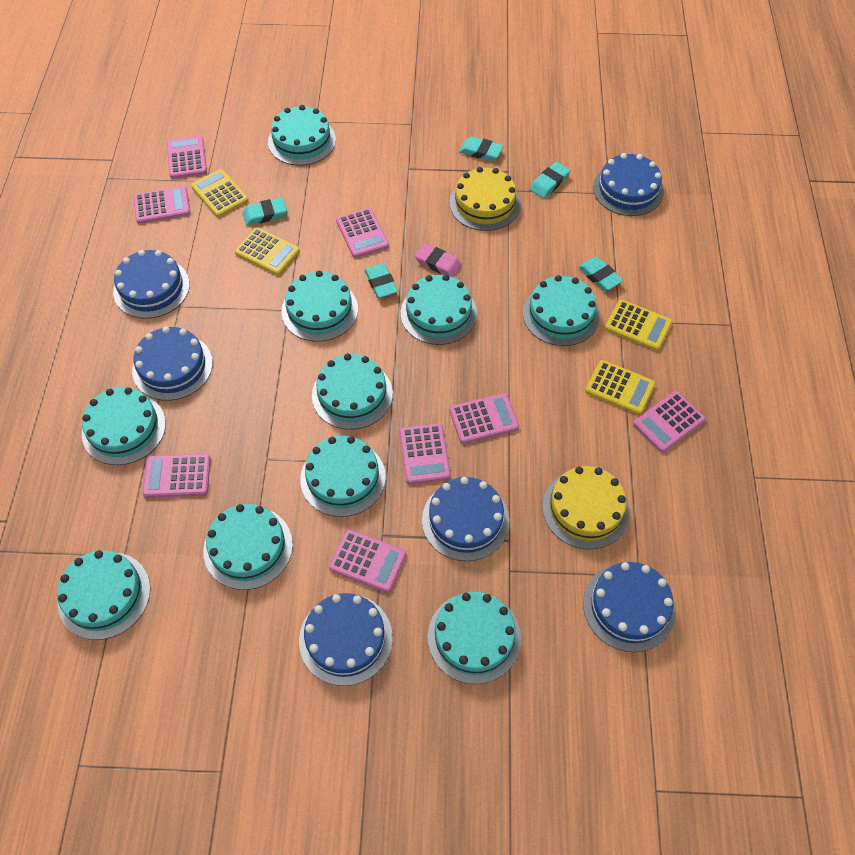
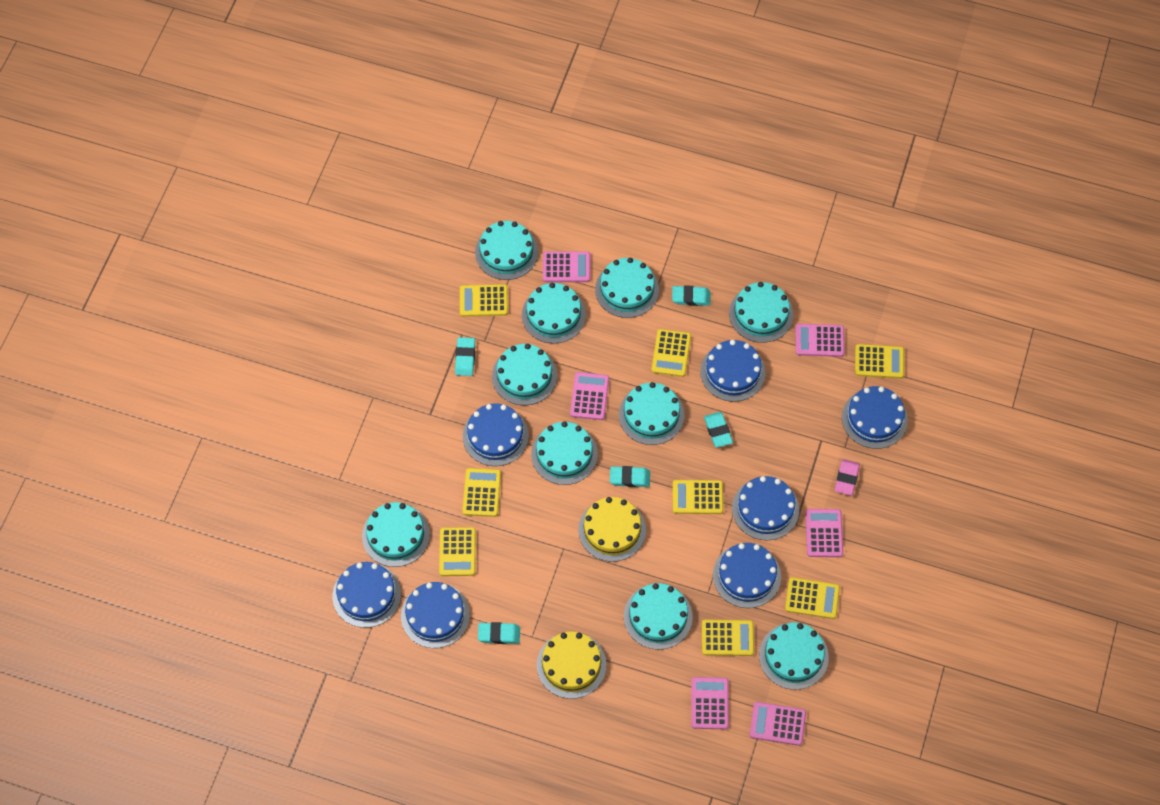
blue cake: [113,250,190,319] [132,326,213,401] [299,593,393,686] [422,477,509,561] [583,562,676,652] [593,153,664,216] = 6 -> [333,562,401,628] [401,582,470,648] [463,403,529,466] [700,340,766,402] [713,543,781,608] [732,476,799,541] [842,386,908,449] = 7
pink calculator: [133,186,190,224] [142,454,211,498] [167,136,207,179] [329,529,407,593] [336,208,389,258] [399,423,451,484] [449,393,519,444] [633,391,706,453] = 8 -> [543,251,590,282] [570,372,609,420] [691,677,729,729] [750,702,806,746] [795,324,845,357] [806,509,843,557] = 6
yellow calculator: [191,169,249,217] [235,227,300,275] [585,360,656,415] [605,299,673,351] = 4 -> [439,527,476,576] [460,284,508,317] [462,468,501,517] [652,329,691,377] [673,480,723,514] [702,620,754,656] [785,577,840,619] [855,344,904,379] = 8

